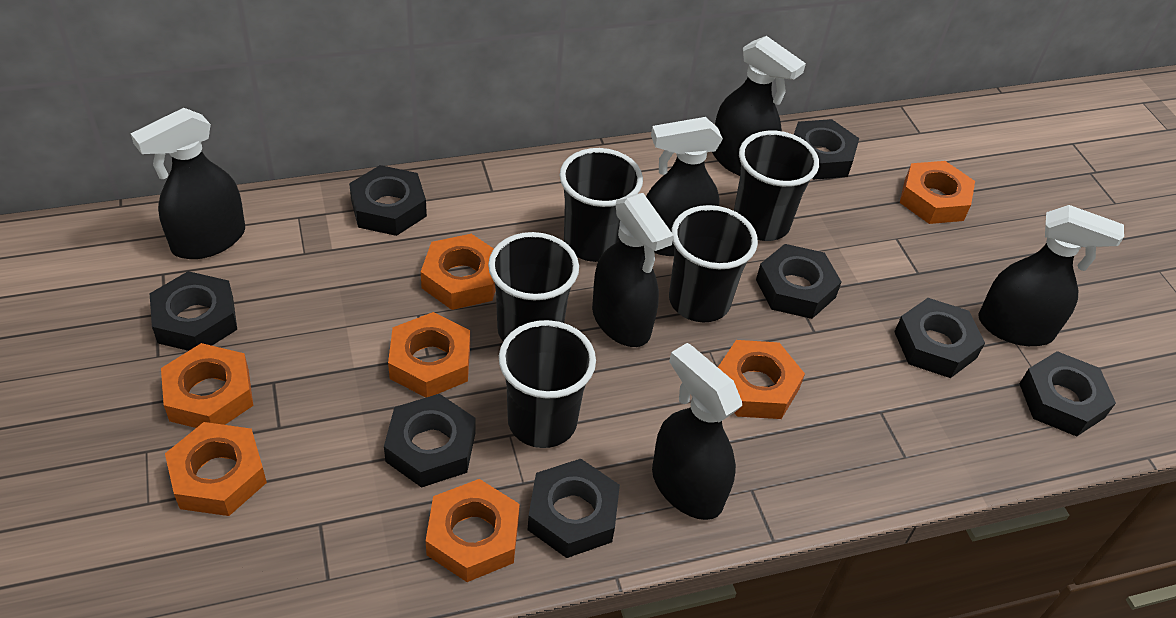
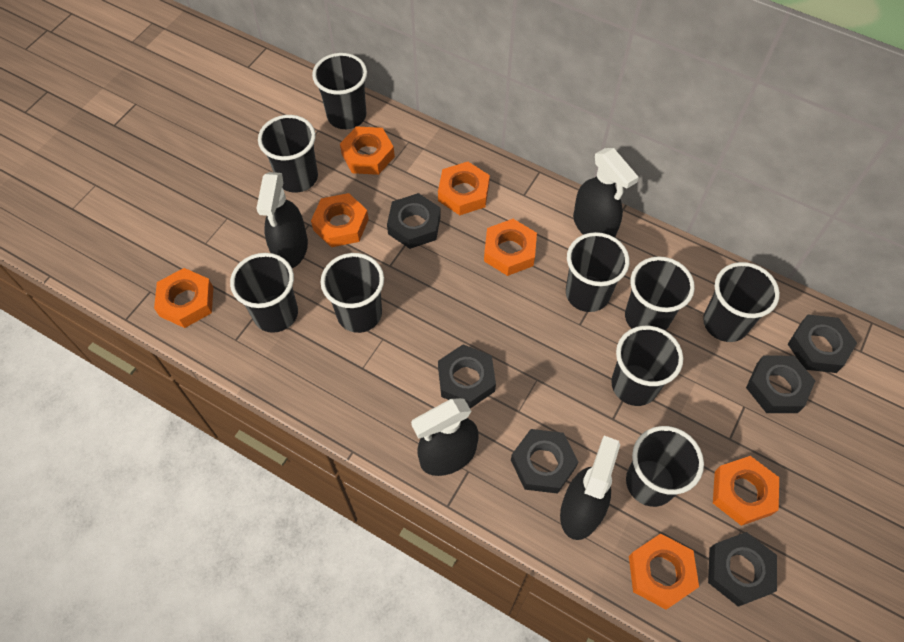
black cup: [488,232,579,342] [499,320,596,448] [560,148,643,262] [669,205,758,322] [734,131,819,241] = 5 -> [230,253,298,333] [258,115,318,193] [312,53,367,129] [321,253,384,333] [566,232,630,312] [611,326,683,406] [625,256,695,331] [626,426,704,507] [703,262,780,342] = 9
black nut: [150,271,237,351] [349,165,427,236] [384,394,475,488] [528,459,620,558] [756,244,841,319] [794,119,859,180] [894,298,985,378] [1019,351,1116,436] = 8 -> [387,193,441,249] [438,344,496,409] [511,429,578,494] [708,532,777,607] [746,356,815,413] [788,315,857,373] = 6
black spray bottle: [130,108,245,259] [592,193,674,347] [646,117,723,256] [652,343,742,520] [712,36,806,176] [978,205,1124,346] = 6 -> [256,172,308,268] [411,398,479,476] [560,436,620,540] [573,148,639,237] = 4

